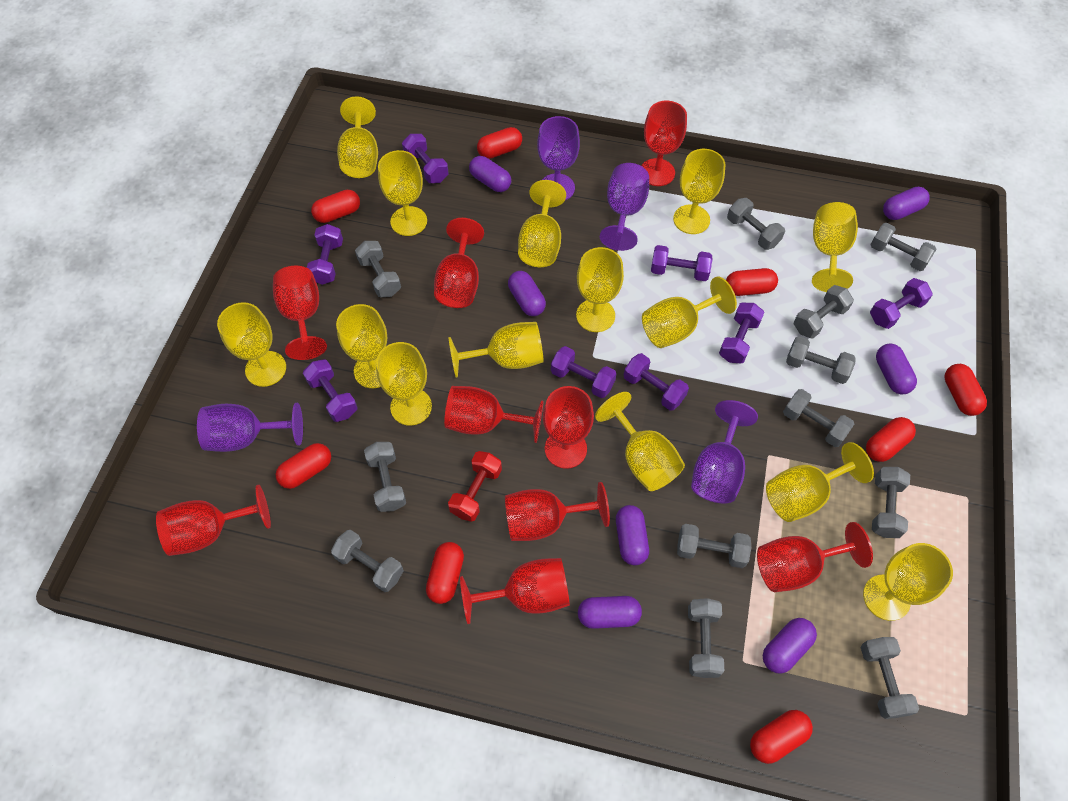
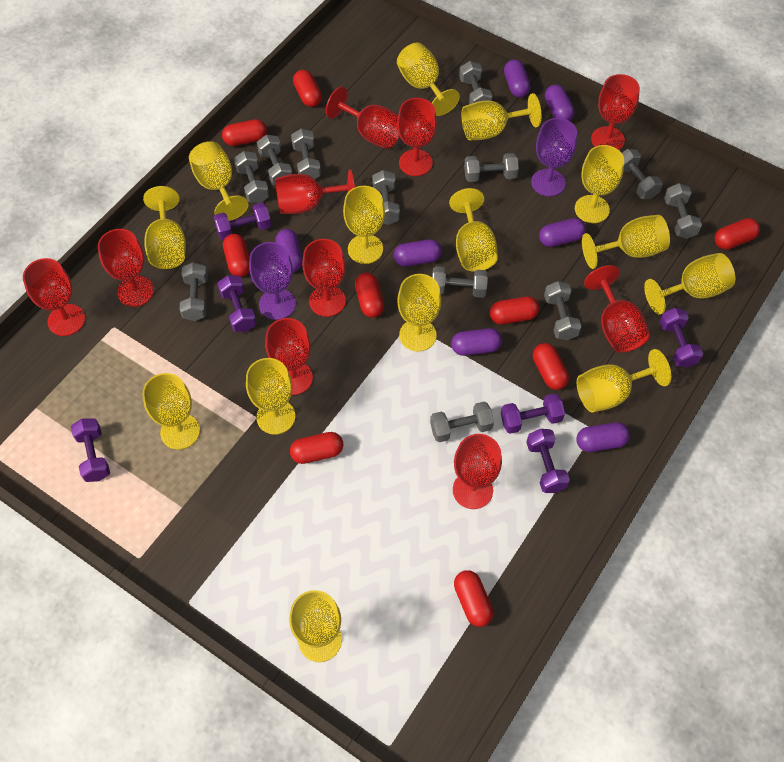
purple dumbbell: [303,359,358,422] [307,224,343,285] [402,134,449,183] [551,346,616,398] [624,353,689,410] [651,245,712,281] [719,303,765,363] [870,278,933,329] = 8 -> [71,418,110,482] [214,203,271,240] [217,275,257,332] [501,393,565,434] [526,429,570,493] [659,308,703,368] = 6
purple goblet: [197,403,303,452] [537,116,580,200] [600,163,649,251] [691,400,758,503] = 4 -> [249,242,296,320] [531,118,577,196] = 2
red capsule: [275,443,331,489] [311,190,360,223] [426,542,464,604] [477,127,522,159] [726,268,778,296] [750,710,813,764] [866,417,916,462] [944,364,987,416] = 8 -> [222,119,267,146] [223,234,250,277] [290,432,343,464] [293,70,322,107] [355,272,384,318] [454,570,494,627] [490,296,539,325] [533,343,569,390] [715,218,760,250] = 9
red dumbbell: [448,451,502,522] = 1 -> none = 0
red goblet: [156,485,271,556] [273,266,327,360] [434,218,484,308] [444,386,544,443] [460,558,570,624] [505,482,610,541] [543,386,594,469] [641,101,687,186] [757,522,873,592] = 9 -> [23,258,85,336] [98,229,154,307] [265,318,313,395] [275,169,355,214] [302,239,346,317] [326,87,400,149] [397,98,437,176] [453,434,502,509] [584,265,650,353] [591,74,640,150] = 10

